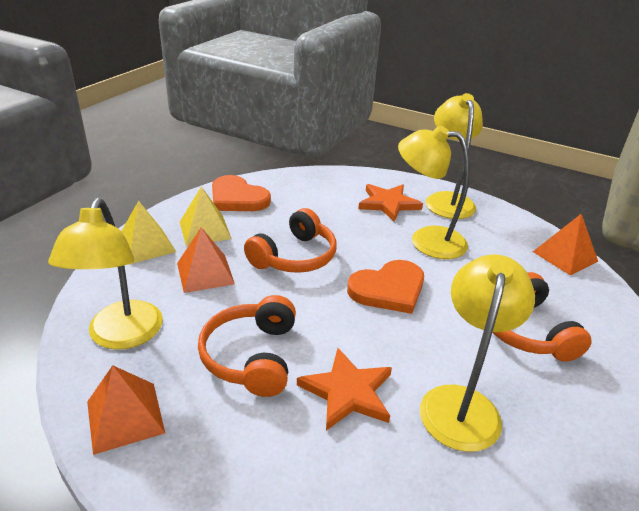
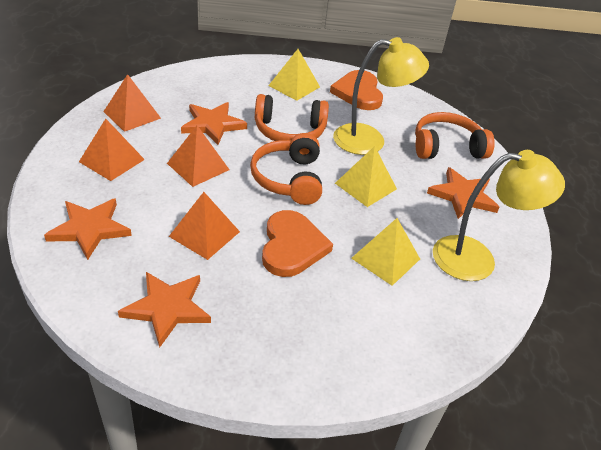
orange pyramid: [87,365,165,455] [177,227,235,293] [533,214,598,275] = 3 -> [79,119,145,181] [103,74,161,132] [167,126,230,187] [169,192,240,260] = 4
orange star: [297,348,392,431] [358,184,423,222] = 2 -> [44,198,132,260] [118,272,211,348] [181,102,247,145] [427,167,499,219] = 4
yellow lamp: [48,198,163,350] [398,125,470,259] [420,255,535,452] [425,93,483,219] = 4 -> [333,37,429,155] [433,150,565,281] = 2
yellow pyramid: [121,201,176,265] [180,186,232,246] = 2 -> [268,49,320,101] [335,146,397,207] [351,218,420,286] = 3

